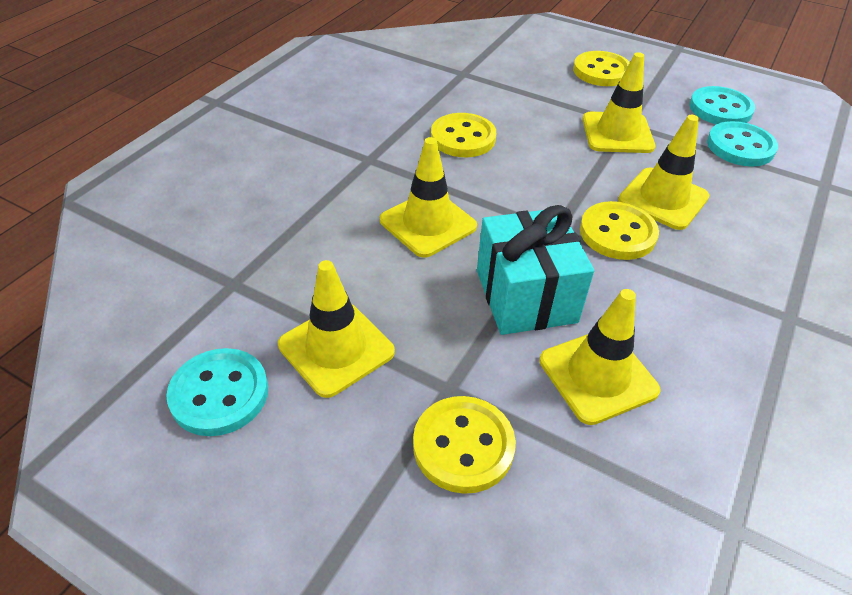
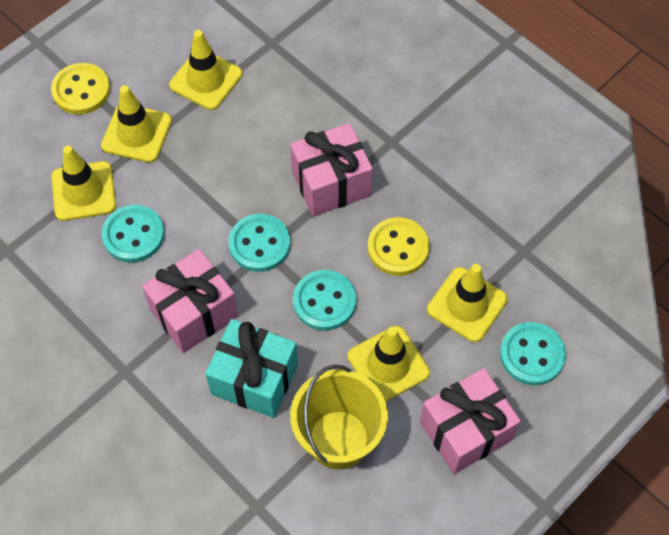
pink gift: none = 0 -> [142,249,238,353] [290,123,373,216] [420,368,521,474] = 3
turquoise button: [166,348,268,436] [689,86,755,124] [707,121,778,167] = 3 -> [102,205,164,263] [229,214,290,272] [293,270,356,331] [500,322,566,385] = 4
yellow bucket: none = 0 -> [290,365,388,470] = 1
yellow button: [413,396,516,494] [431,113,496,157] [573,51,630,86] [580,201,659,260] = 4 -> [51,63,110,114] [368,217,430,276] = 2

